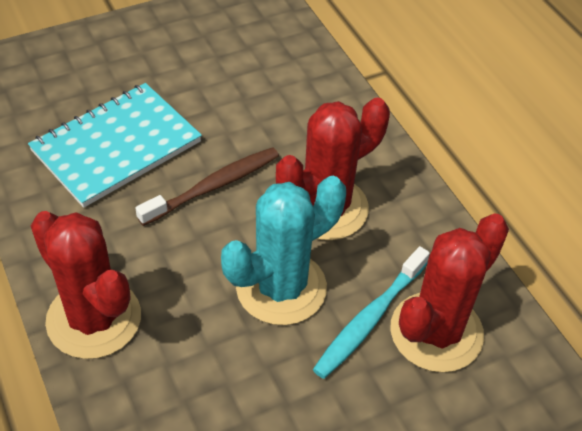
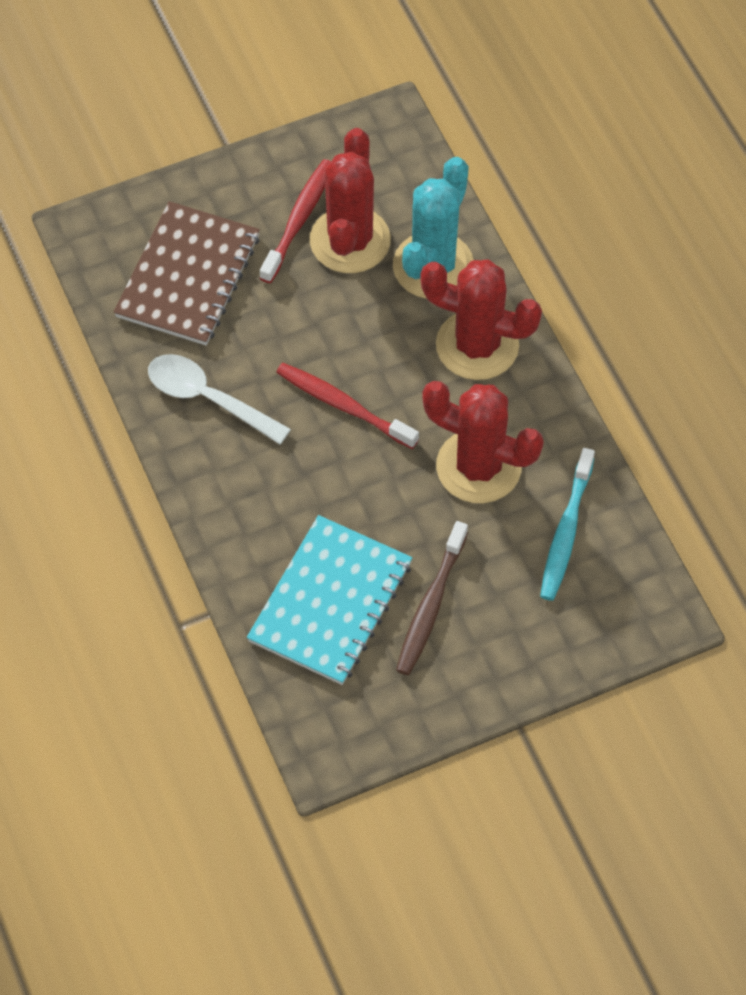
brown notebook: none = 0 -> [114,201,260,345] = 1
red toothbrush: none = 0 -> [260,159,331,283] [276,363,419,449] = 2
white spoon: none = 0 -> [148,354,291,444] = 1

